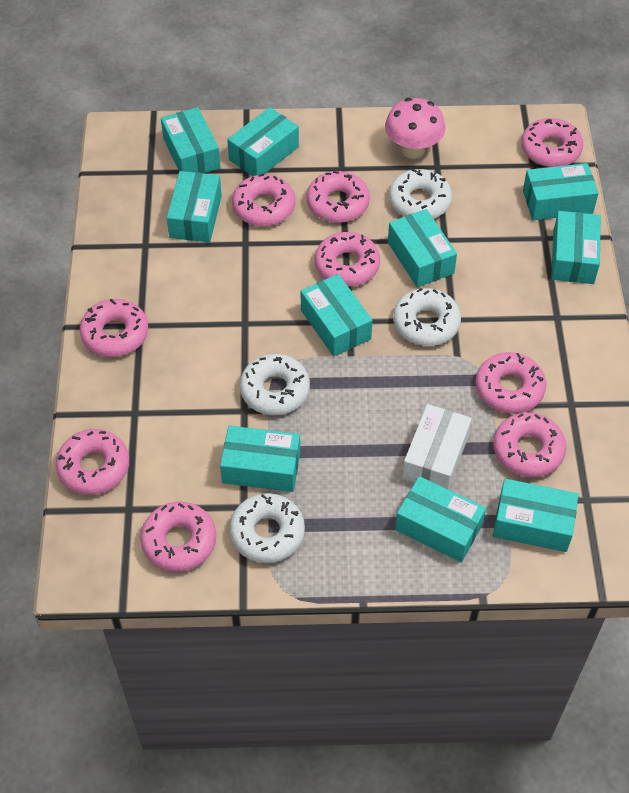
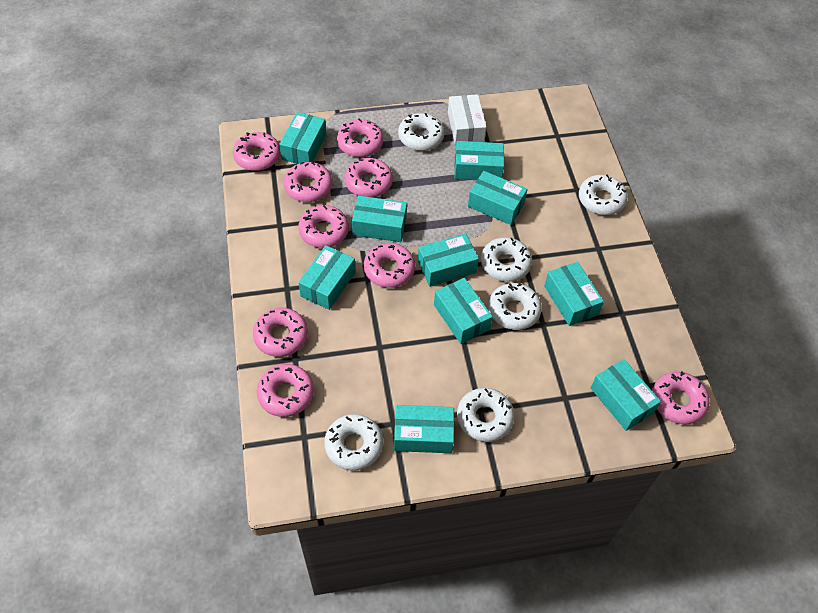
pink mushroom: [385,98,445,159] = 1 -> none = 0
white donut: [229,493,305,563] [240,354,310,415] [389,169,452,219] [393,288,461,346] = 4 -> [324,414,383,470] [398,113,444,151] [457,388,515,442] [481,237,532,282] [488,282,542,330] [579,174,628,215] = 6

